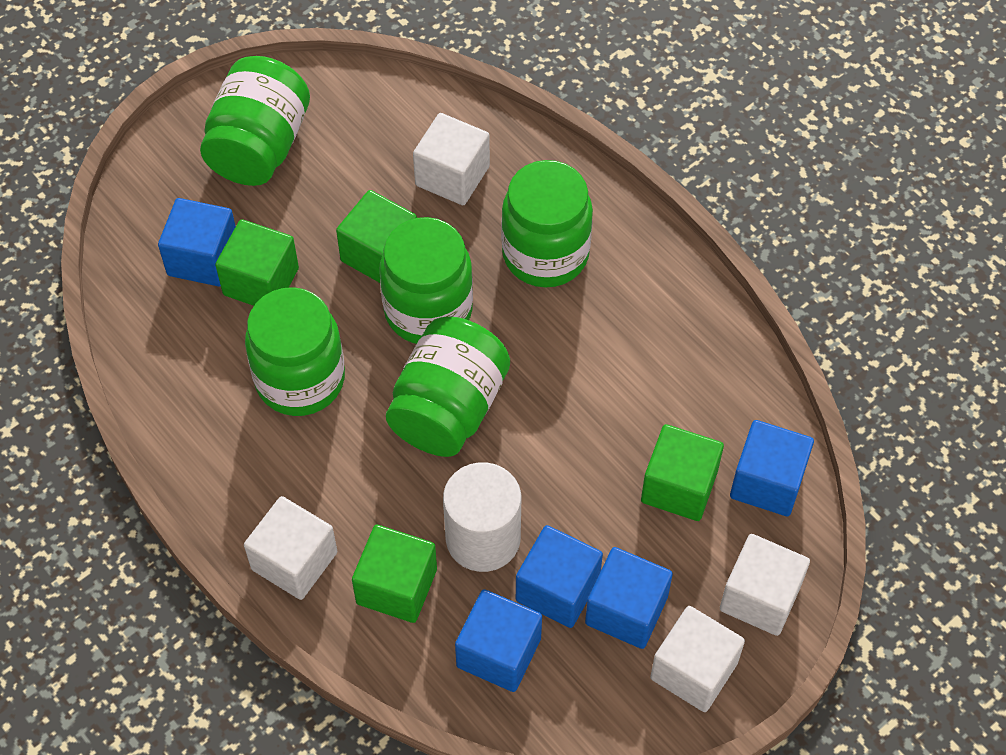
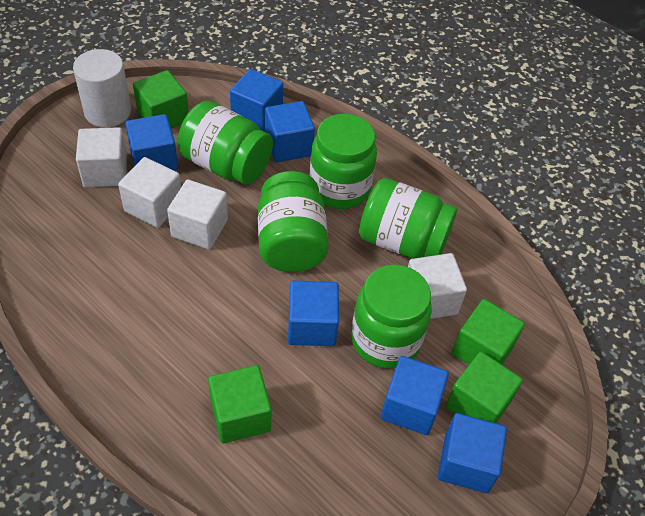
blue cube: [158,198,236,287] [455,589,542,692] [516,525,603,628] [585,547,673,649] [730,420,814,516] = 5 -> [125,114,178,171] [230,69,283,132] [265,101,315,162] [288,281,339,346] [381,356,449,435] [437,413,507,493] = 6

